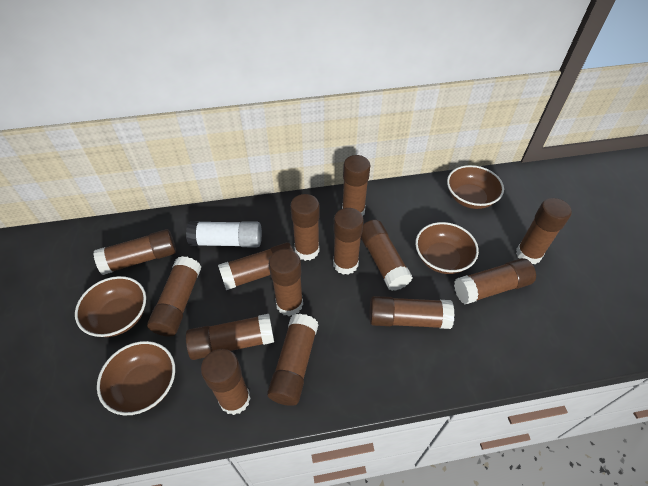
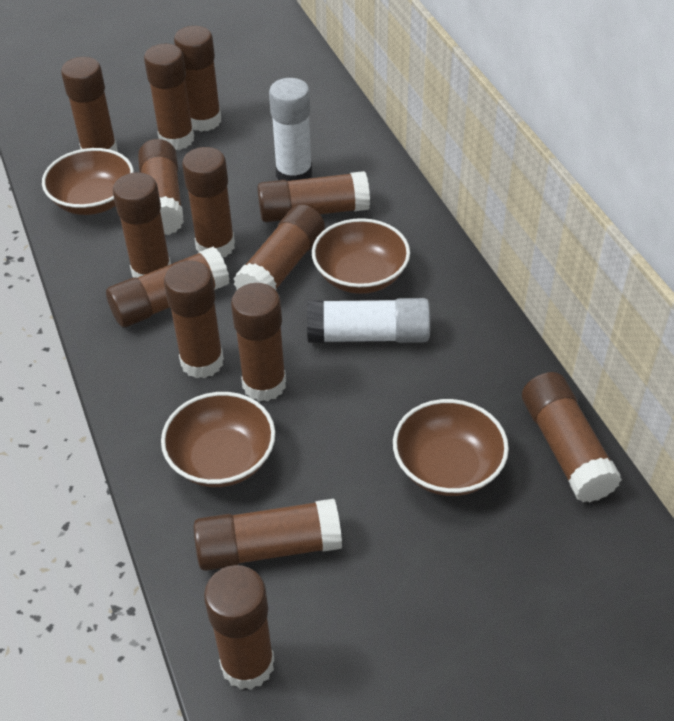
white glue stick: [186,221,262,248] = 1 -> [269,78,312,181] [307,298,430,343] = 2

